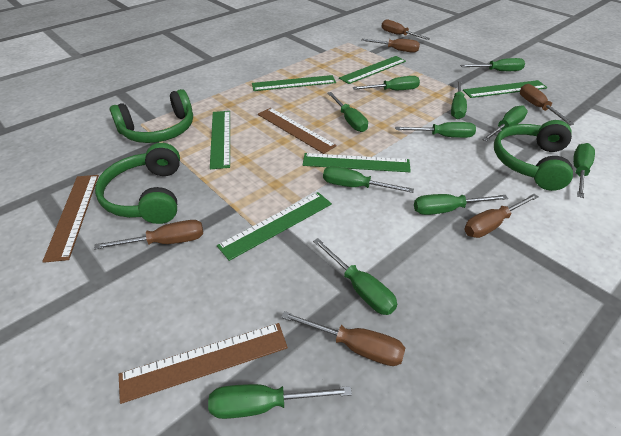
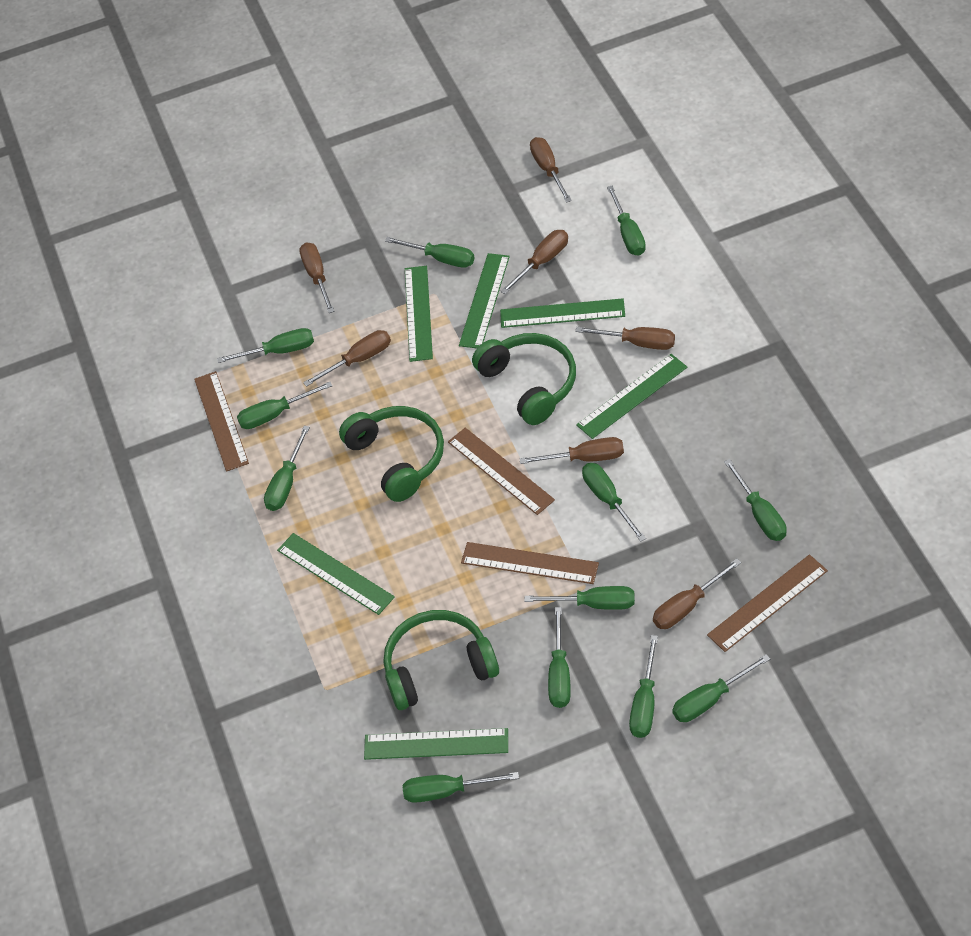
brown ruler: [42,175,99,263] [119,323,288,404] [258,108,337,154] = 3 -> [194,371,249,472] [448,428,555,515] [461,542,599,584] [707,555,828,652] = 4
brown screwdriver: [94,220,203,250] [281,311,405,366] [361,39,420,53] [381,19,430,40] [464,194,538,238] [520,84,574,125] = 6 -> [299,242,335,313] [303,330,391,387] [500,230,568,294] [520,437,624,464] [530,137,572,203] [575,327,675,350] [653,558,741,629] = 7
green screwdriver: [208,384,352,419] [313,238,397,315] [323,166,414,193] [327,92,368,132] [353,76,420,90] [395,122,476,138] [414,194,508,215] [451,80,467,119] [460,58,525,71] [482,105,528,141] [573,143,595,198] = 11 -> [217,328,314,363] [237,382,332,429] [264,426,310,511] [385,237,475,268] [403,772,519,803] [524,586,635,610] [548,607,571,708] [582,463,646,542] [607,186,646,256] [629,635,658,738] [672,654,770,722] [724,459,787,541] = 12

